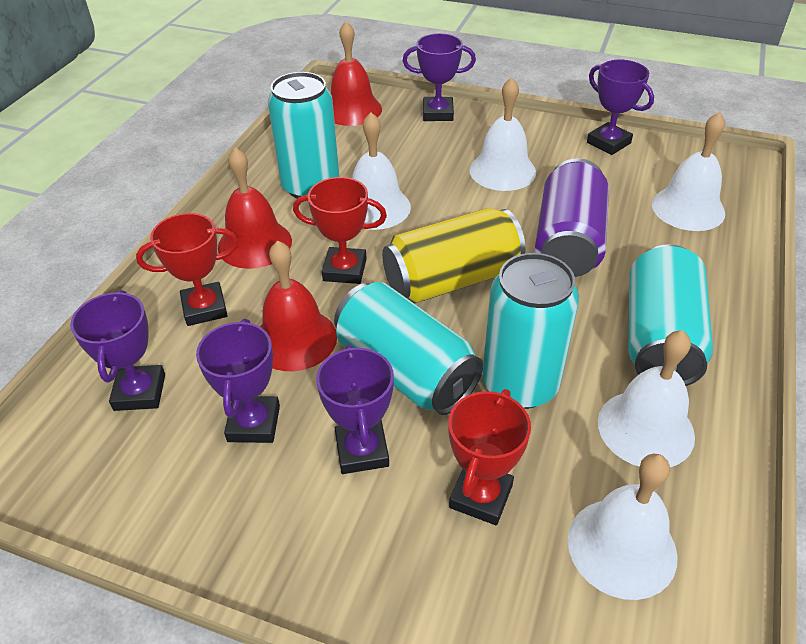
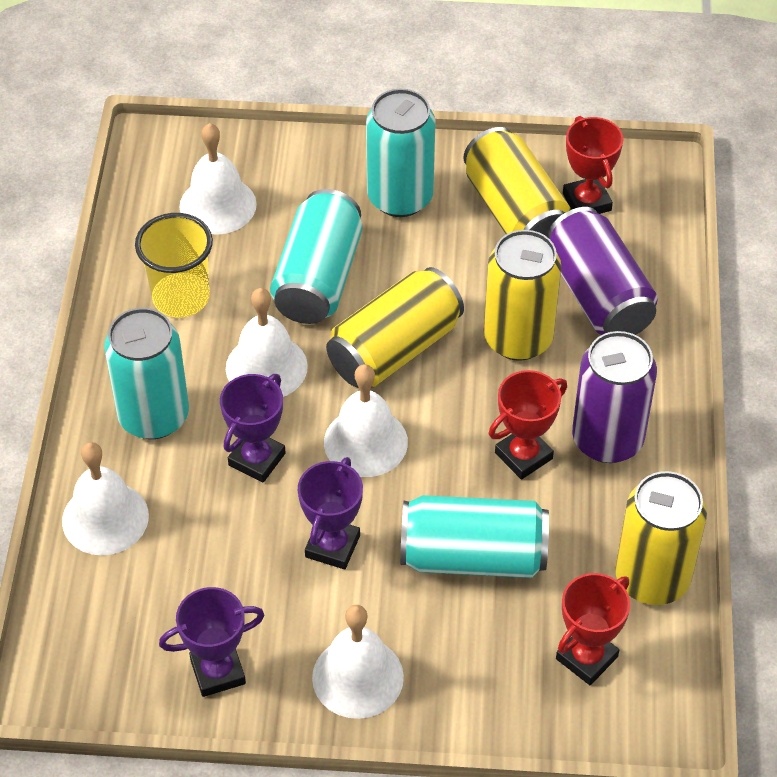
purple can: [535,158,609,277] = 1 -> [547,207,658,335] [572,331,657,463] = 2
purple trophy: [70,290,165,411] [196,319,280,443] [316,344,394,474] [403,33,476,121] [587,60,654,155] = 5 -> [159,587,264,697] [220,374,285,483] [298,457,363,569] = 3
red bell: [218,147,292,269] [260,241,337,371] [331,21,382,126] = 3 -> none = 0
yellow can: [382,208,525,303] = 1 -> [326,267,464,388] [464,127,571,237] [484,230,561,361] [615,471,707,605] = 4
yellow cup: none = 0 -> [135,213,213,317] = 1

